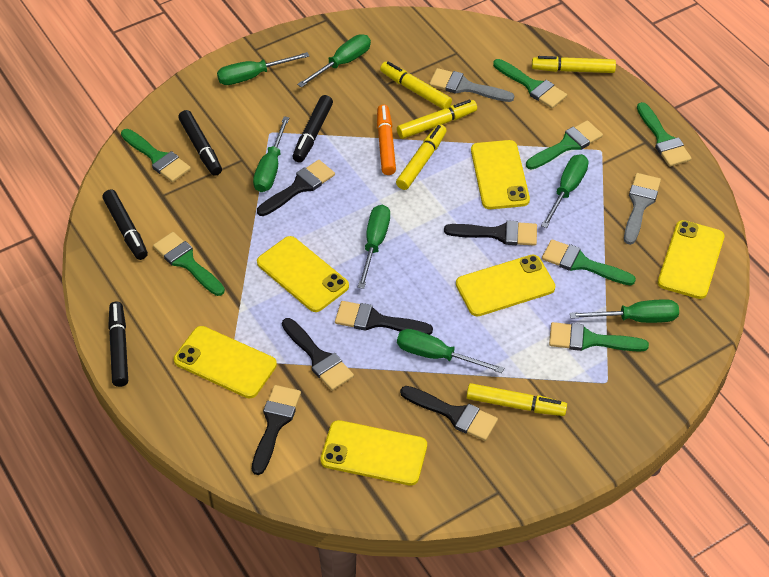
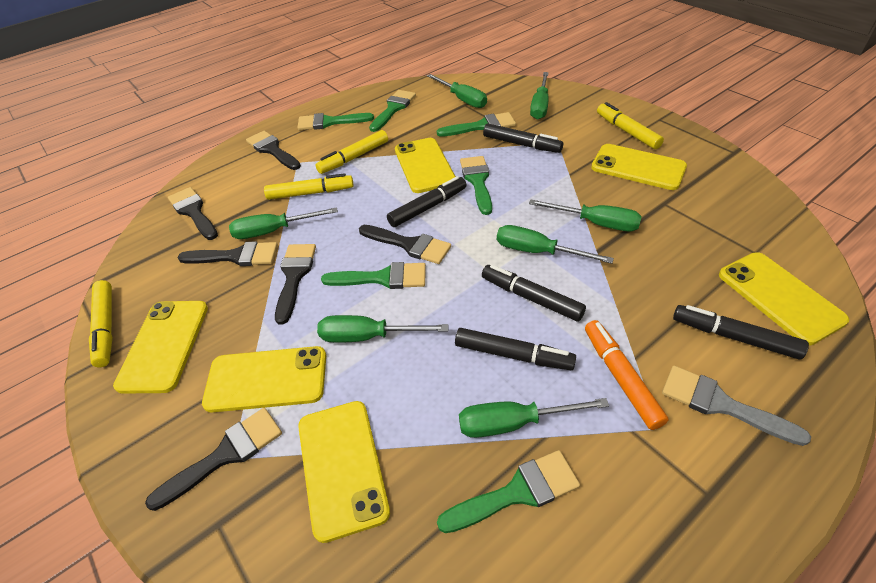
black marker: [102,189,148,260] [108,302,128,387] [178,110,222,176] [292,95,333,163] = 4 -> [387,176,466,227] [455,328,576,370] [482,265,586,322] [483,123,563,153] [673,305,809,359] = 5
green brush: [121,129,191,182] [153,232,225,296] [493,59,567,108] [526,120,603,170] [542,239,636,286] [549,322,649,352] [637,102,692,167] = 7 -> [297,113,374,130] [321,262,426,289] [369,90,416,132] [437,112,516,137] [437,450,580,533] [460,156,492,215] = 6
grey brush: [429,68,514,102] [624,173,661,245] = 2 -> [662,366,811,446] = 1
yellow marker: [380,61,452,109] [396,124,447,190] [397,100,477,139] [467,383,567,416] [532,56,616,73] = 5 -> [89,280,113,367] [264,173,354,200] [315,130,388,174] [597,102,664,149] = 4

